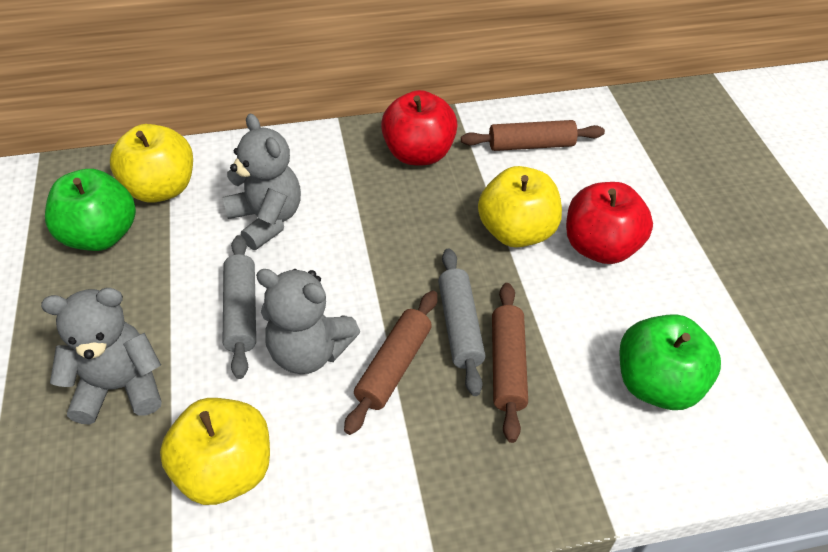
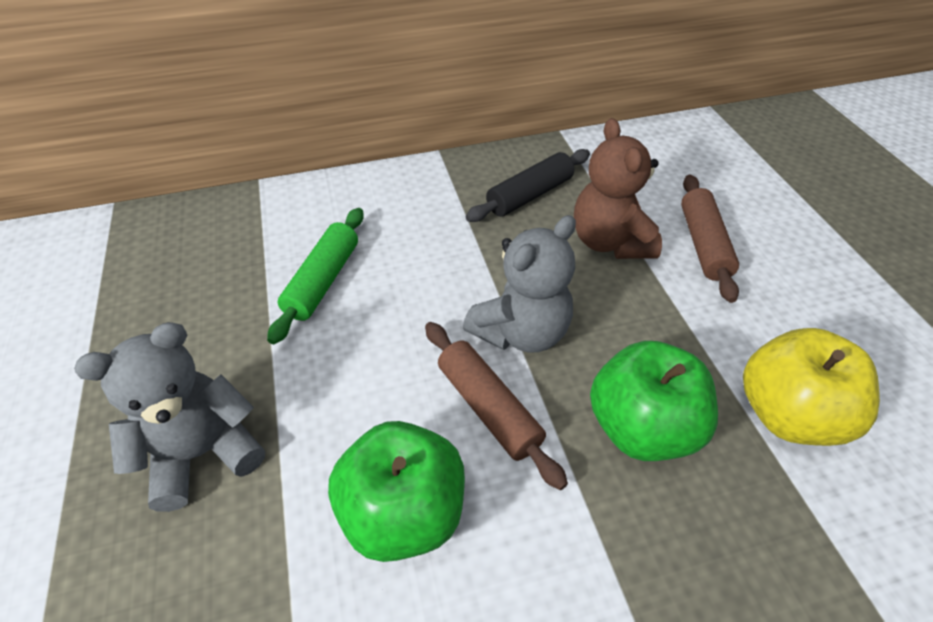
black rolling pin: none = 0 -> [466,149,590,222] = 1
brown rolling pin: [344,291,438,435] [461,120,605,151] [492,283,528,443] = 3 -> [425,322,568,490] [681,175,739,303] = 2
brown teddy bear: none = 0 -> [574,118,662,259] = 1
green rolling pin: none = 0 -> [267,208,364,344] = 1
grey rolling pin: [223,235,256,379] [438,248,485,396] = 2 -> none = 0
grey teddy bear: [41,288,162,425] [222,114,301,250] [256,269,360,374] = 3 -> [74,322,265,512] [463,215,576,352] = 2
red apple: [381,90,458,165] [566,182,653,264] = 2 -> none = 0
yellow apple: [110,124,193,203] [160,398,270,505] [478,166,562,248] = 3 -> [743,328,880,446] = 1

